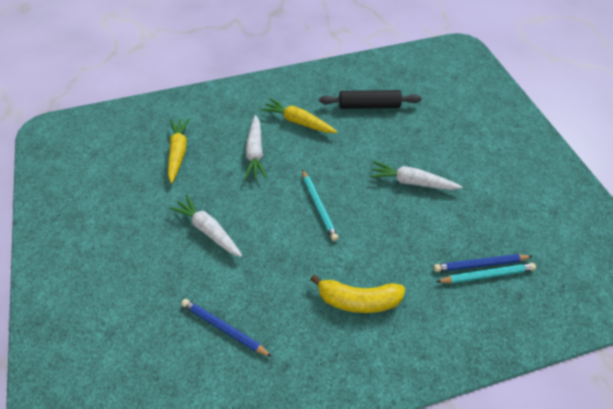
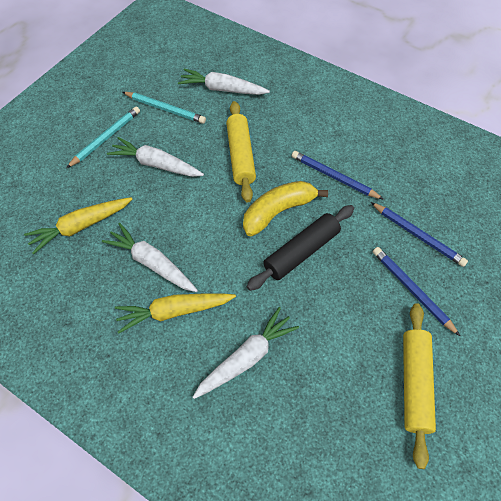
blue pencil: [181,299,272,357] [434,254,533,272] = 2 -> [292,151,384,200] [371,202,468,267] [373,247,460,336] = 3
white carrot: [169,195,243,257] [244,115,267,179] [370,161,462,190] = 3 -> [102,223,198,292] [107,137,204,177] [178,69,270,95] [193,307,299,399] = 4
yellow rolling pin: none = 0 -> [226,101,256,203] [403,303,436,469] = 2

